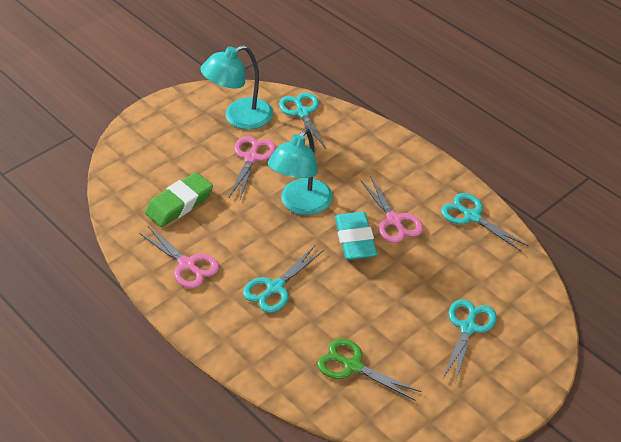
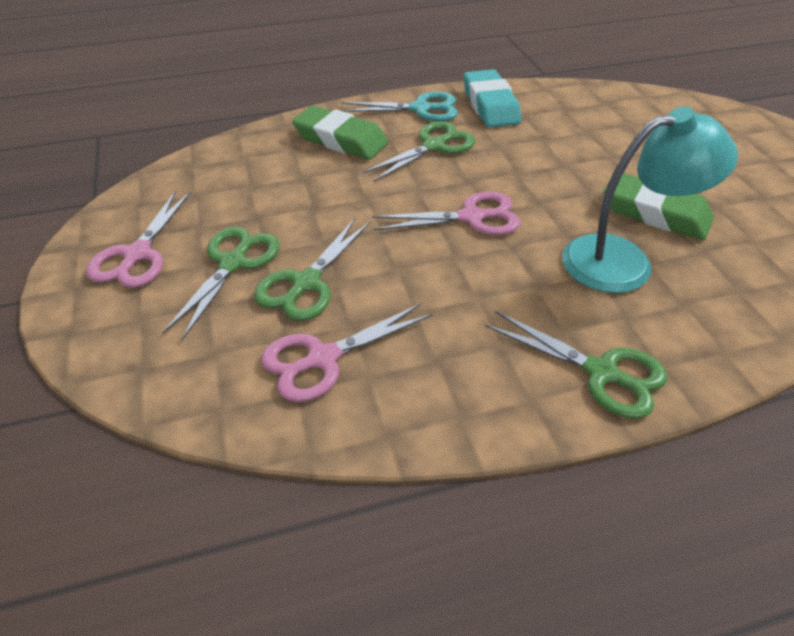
green eraser: [145,172,213,227] = 1 -> [292,106,388,160] [604,173,714,240] = 2
green scissors: [317,338,421,400] = 1 -> [162,227,279,340] [254,218,370,321] [363,121,475,182] [485,311,667,419] = 4
turquoise lamp: [200,45,273,130] [268,128,333,215] = 2 -> [562,107,738,293] = 1
turquoise scissors: [243,246,324,313] [279,92,326,150] [441,193,528,252] [443,299,497,383] = 4 -> [341,91,458,121] = 1

